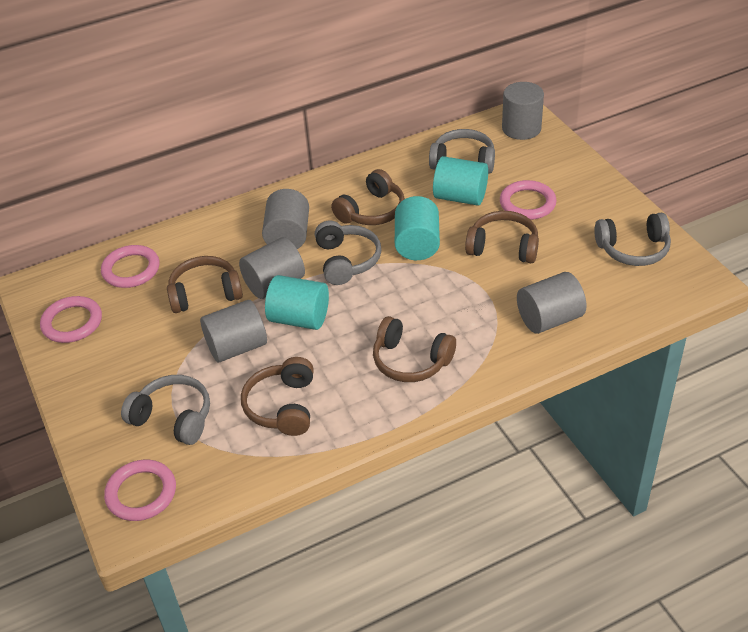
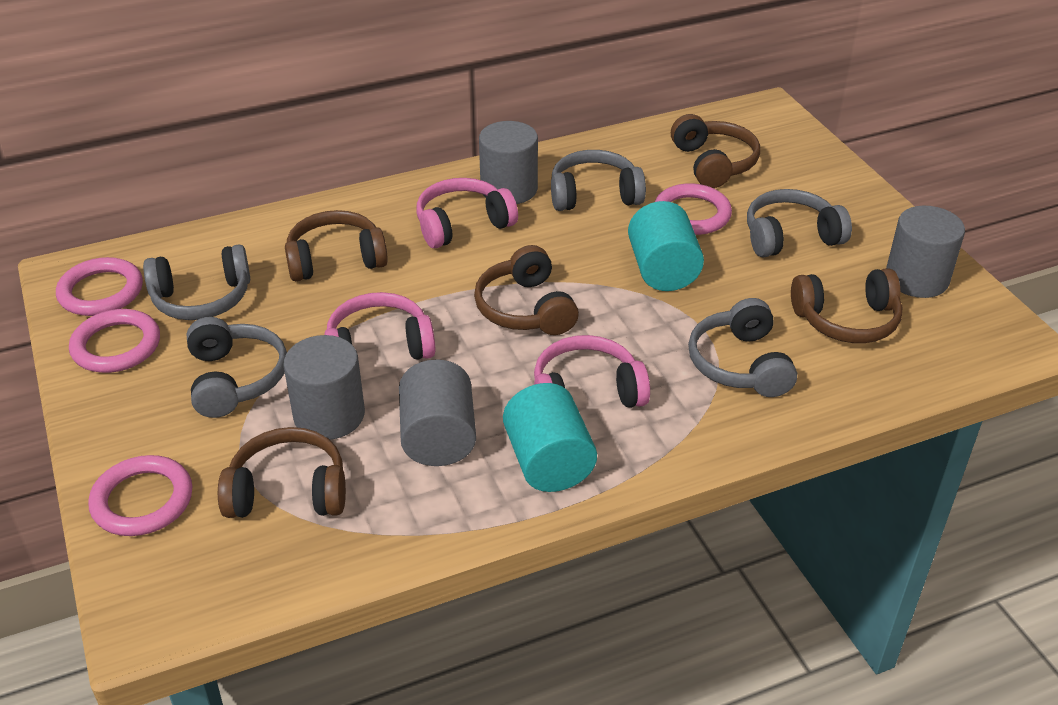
grey cylinder: [200,300,267,362] [239,237,305,299] [262,189,309,249] [502,82,544,140] [517,272,587,334] = 5 -> [283,335,365,440] [399,359,476,466] [479,121,538,204] [886,206,965,298] = 4
grey headphones: [121,375,210,445] [315,220,381,285] [429,129,495,174] [594,213,671,266] = 4 -> [143,245,250,320] [187,317,287,418] [551,150,646,211] [688,298,797,397] [747,189,852,257] = 5
pink headphones: none = 0 -> [324,292,436,360] [417,178,518,248] [534,335,650,408] = 3
turquoise cylinder: [265,275,329,330] [395,196,440,260] [433,156,488,206] = 3 -> [503,383,597,492] [628,201,704,291] = 2

